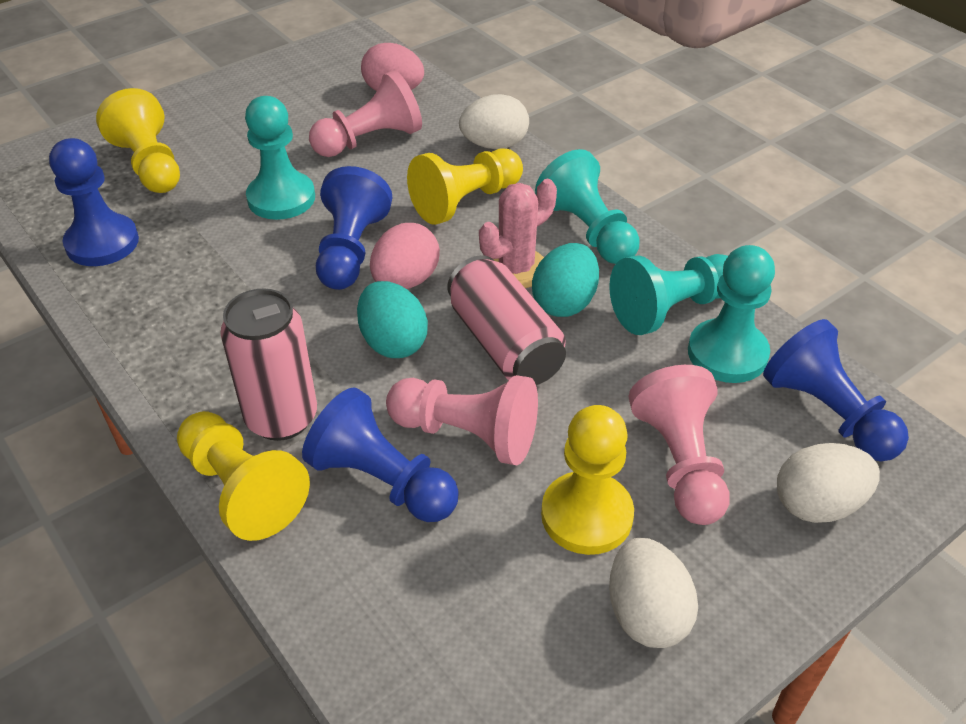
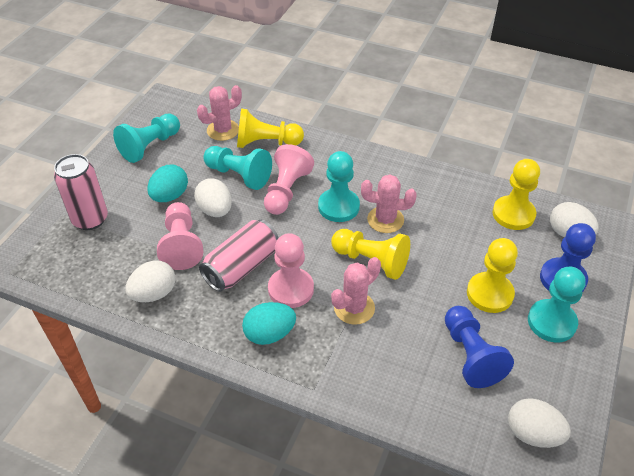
blue pawn: [49,138,139,266] [302,387,459,522] [316,166,393,290] [763,319,909,462] = 4 -> [445,306,514,388] [540,223,596,292] = 2
pink cactus: [479,179,557,288] = 1 -> [197,85,242,141] [331,257,381,325] [361,175,417,233] = 3
pink egg: [361,43,424,91] [370,223,440,289] = 2 -> none = 0
white egg: [459,94,529,149] [609,538,698,648] [777,443,880,523] = 3 -> [125,261,176,302] [194,178,232,217] [508,398,571,448] [550,202,599,237] = 4

